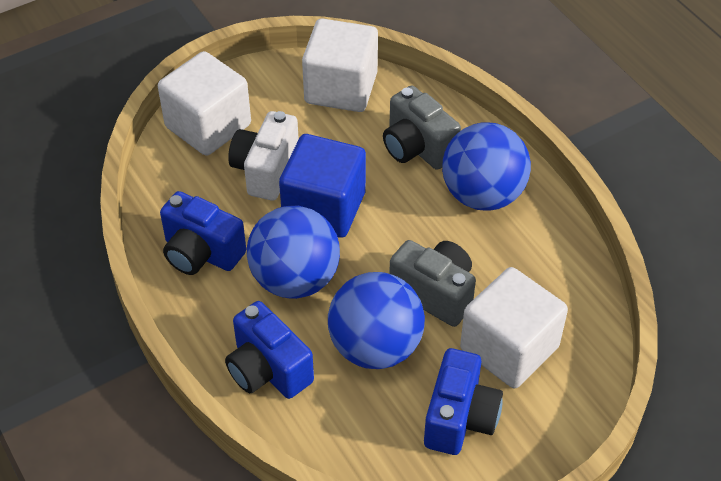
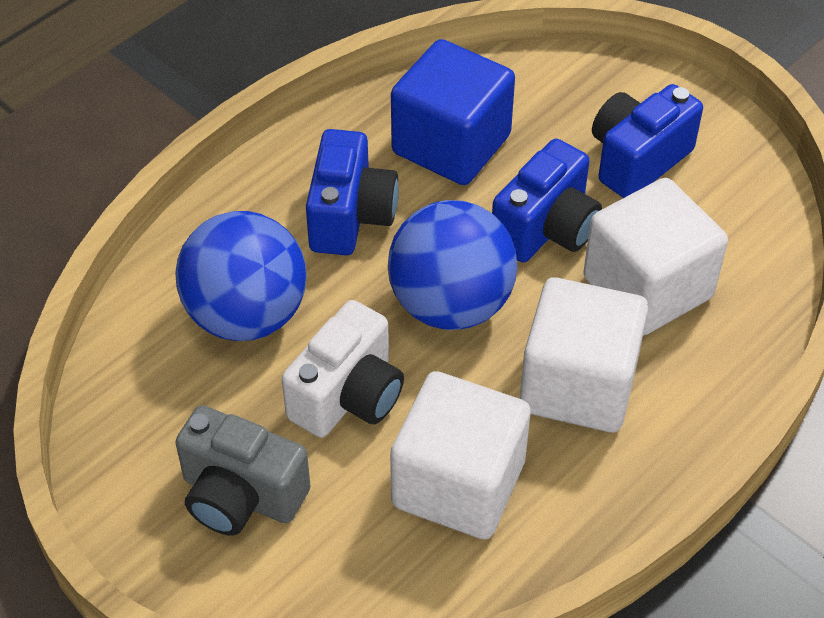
blue ball: [247,206,340,299] [328,272,425,369] [442,122,531,211] = 3 -> [175,211,307,341] [388,200,517,330] = 2
grey camera: [383,86,461,170] [389,240,476,327] = 2 -> [175,405,310,536] = 1

